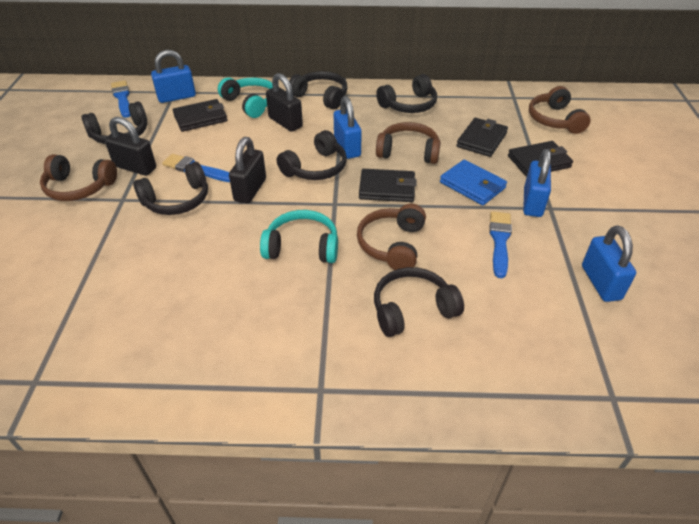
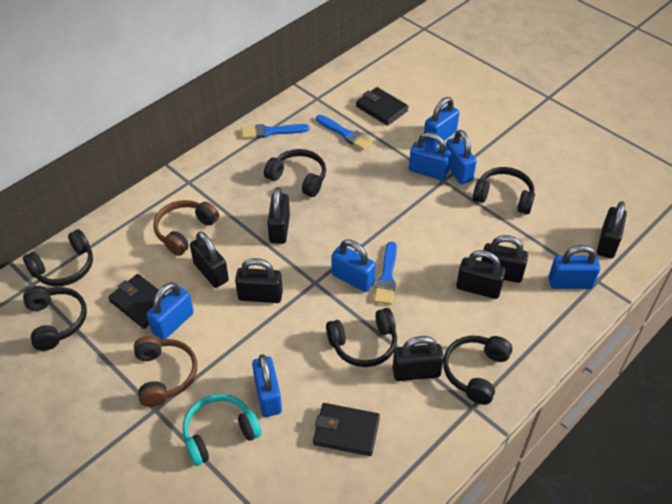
black padlock: [105,117,156,176] [229,137,266,204] [266,73,303,132] = 3 -> [190,232,229,288] [235,258,283,303] [267,187,290,244] [392,336,444,381] [456,250,506,299] [481,235,528,283] [597,201,627,258] = 7
black wallet: [173,99,227,132] [359,169,417,202] [456,118,508,157] [508,141,573,177] = 4 -> [108,274,166,329] [313,403,380,456] [356,87,409,126] = 3
blue padlock: [151,50,196,103] [334,96,362,159] [523,149,551,217] [582,225,636,302] = 4 -> [147,282,194,339] [252,354,282,417] [332,240,376,292] [409,132,451,180] [424,97,459,146] [445,130,477,184] [549,245,600,289] = 7
blue wallet: [440,160,507,205] = 1 -> none = 0
brown headphones: [40,154,117,201] [357,204,426,270] [376,122,441,164] [529,86,591,134] = 4 -> [134,336,197,407] [153,200,219,256] = 2
turquoise headphones: [218,77,273,118] [260,210,338,263] = 2 -> [183,394,262,466] = 1

